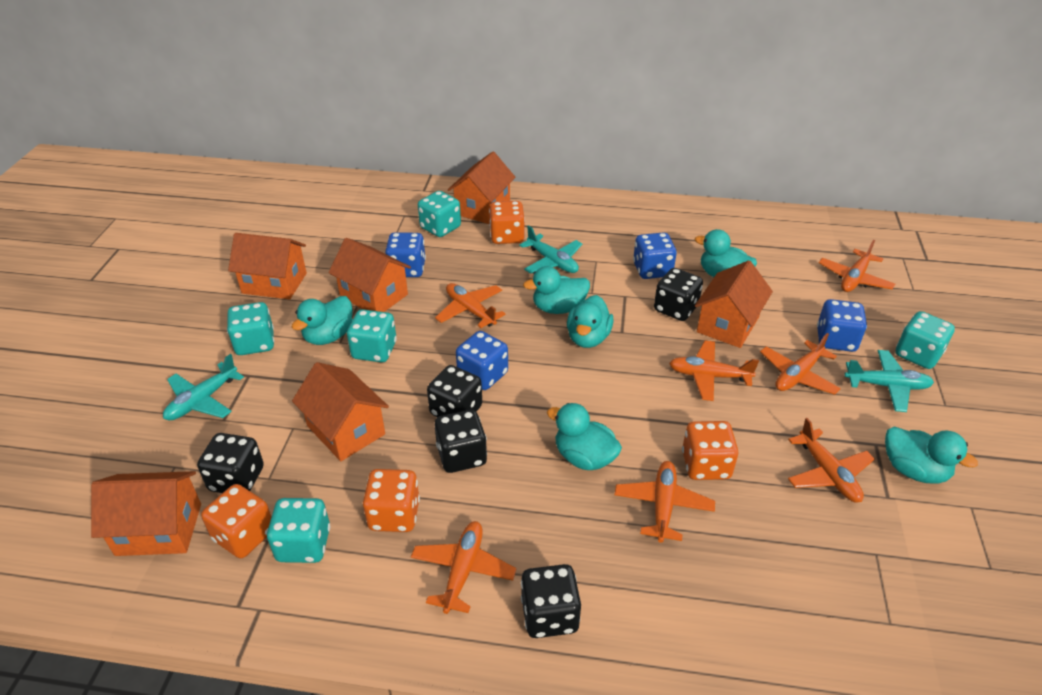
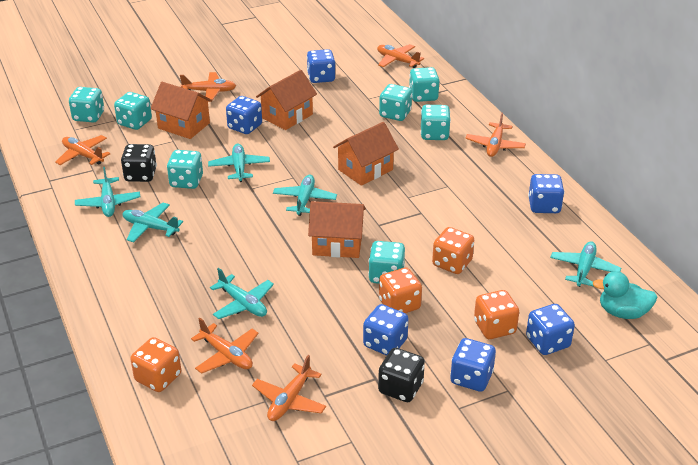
black dice: [197,433,264,493] [427,365,482,417] [435,410,487,473] [521,564,581,638] [654,268,703,321] = 5 -> [121,144,157,182] [378,348,425,402] = 2
blue dice: [385,232,426,277] [456,331,508,390] [633,232,677,279] [817,299,867,352] = 4 -> [226,96,262,134] [307,49,336,83] [363,304,409,356] [450,338,496,392] [526,304,575,355] [528,174,564,213] = 6
orange house: [91,471,201,556] [228,233,307,299] [292,362,389,461] [329,238,411,312] [448,151,516,224] [695,260,773,348] = 6 -> [150,82,212,139] [256,70,317,130] [308,201,366,258] [333,122,399,186] = 4
orange plane: [411,521,516,614] [435,283,506,328] [614,461,715,543] [669,340,759,401] [760,333,841,395] [788,418,875,503] [819,240,895,292] = 7 -> [55,135,110,165] [180,72,236,102] [191,318,259,374] [252,355,326,421] [377,44,424,68] [465,113,526,157] = 6
turquoise dice: [227,302,274,355] [267,498,330,563] [347,309,397,362] [418,191,461,237] [895,311,955,369] = 5 -> [69,87,104,123] [114,92,152,130] [167,150,203,189] [368,241,405,284] [379,84,412,121] [409,67,440,102] [421,105,451,140] = 7
turquoise duck: [292,296,353,345] [523,266,590,314] [547,403,622,470] [567,295,614,348] [695,229,757,277] [885,427,978,483] = 6 -> [592,271,657,319] = 1
turquoise plane: [163,354,244,420] [519,225,582,274] [844,350,934,412] = 3 -> [75,167,140,217] [123,203,183,242] [208,144,270,182] [210,268,274,319] [273,175,337,216] [550,241,621,287] = 6

